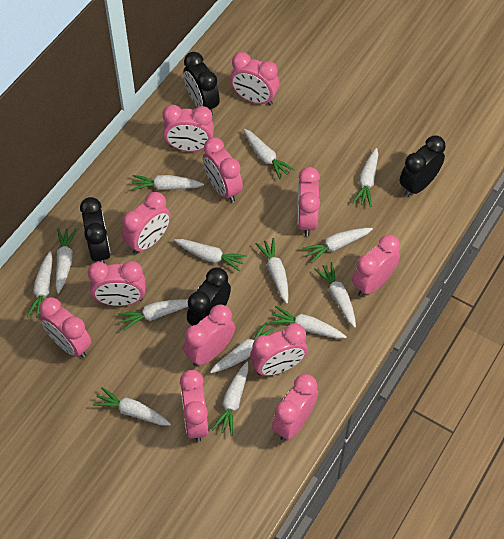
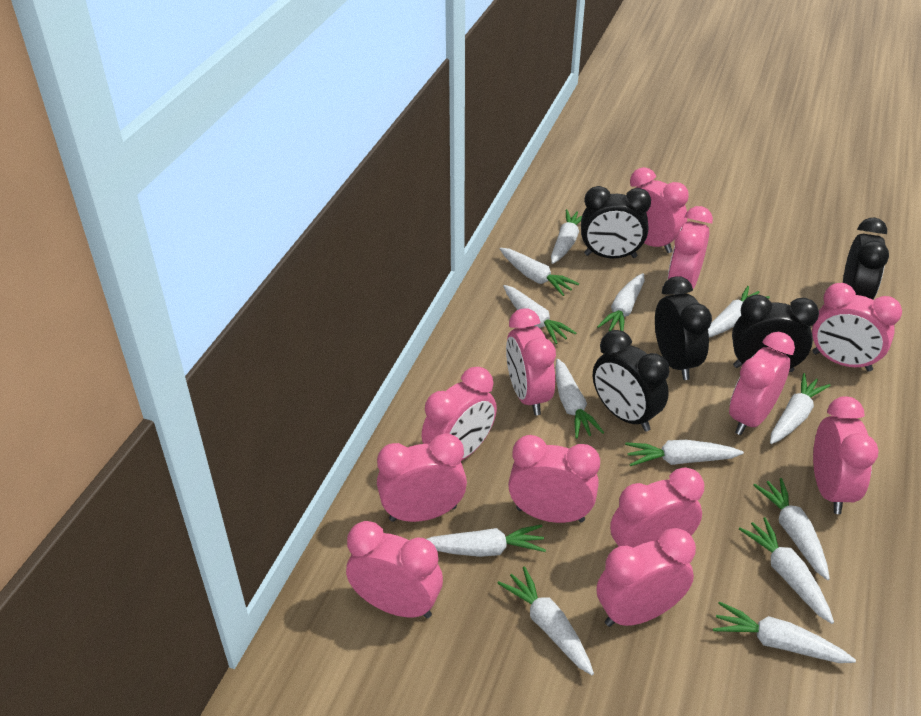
black clock: [80,197,111,263] [184,52,220,116] [187,268,231,326] [399,136,446,197] = 4 -> [581,186,651,258] [593,330,669,432] [655,276,712,380] [732,295,819,372] [843,218,889,299] = 5
white carrot: [27,251,53,318] [55,228,77,294] [93,387,171,426] [118,299,188,331] [131,175,204,191] [174,239,247,272] [210,322,273,373] [212,362,248,436] [244,129,295,179] [255,238,289,304] [269,306,347,339] [302,228,373,263] [314,262,356,328] [352,148,378,207] = 14 -> [426,524,546,557] [497,566,594,675] [500,248,579,296] [503,285,576,344] [551,209,582,264] [555,359,604,439] [597,273,644,331] [625,440,744,466] [708,286,770,338] [713,601,856,663] [739,517,834,624] [753,478,830,580] [770,373,831,444] = 13

